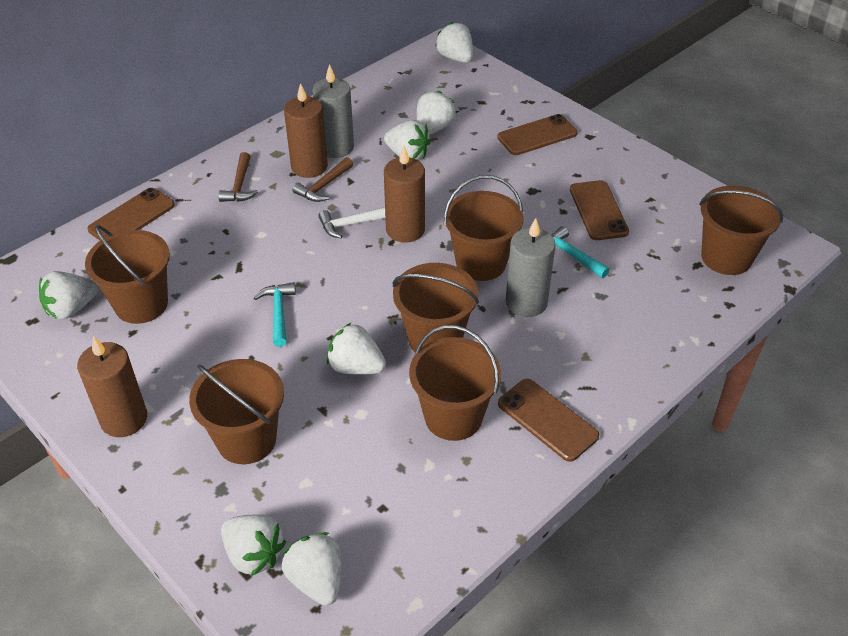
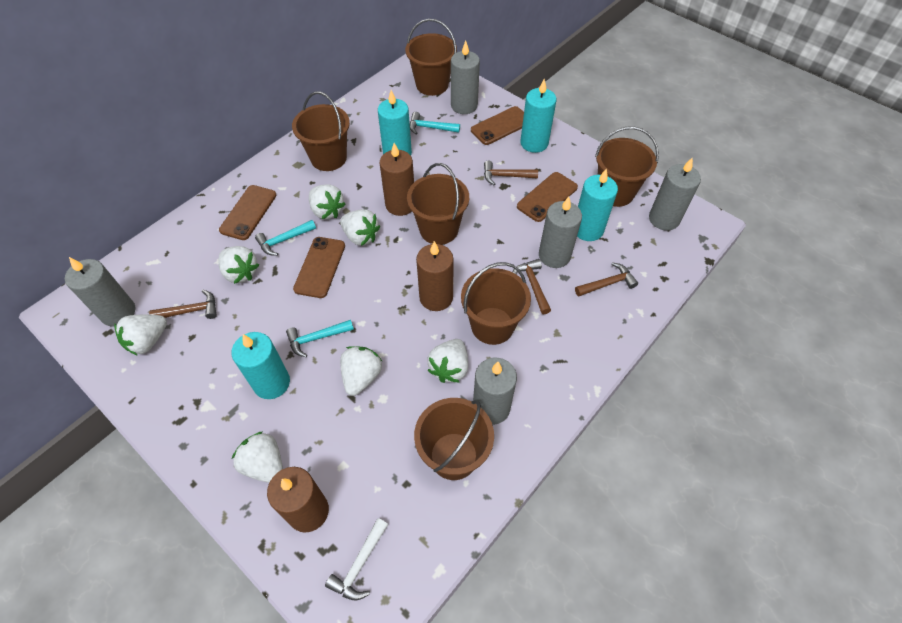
brown hammer: [218,152,258,202] [292,157,353,202] = 2 -> [149,290,217,319] [484,161,538,185] [513,259,551,314] [575,262,638,297] = 4
grey candle: [313,64,354,158] [506,218,556,317] = 2 -> [65,257,136,327] [451,41,480,114] [473,358,517,425] [539,196,582,268] [649,157,701,231] = 5
turquoise candle: none = 0 -> [231,332,290,399] [378,90,412,156] [520,79,556,153] [577,168,618,241] = 4
turquoise hammer: [254,282,296,347] [552,226,610,278] = 2 -> [255,220,316,256] [286,320,354,357] [410,112,460,134] = 3

